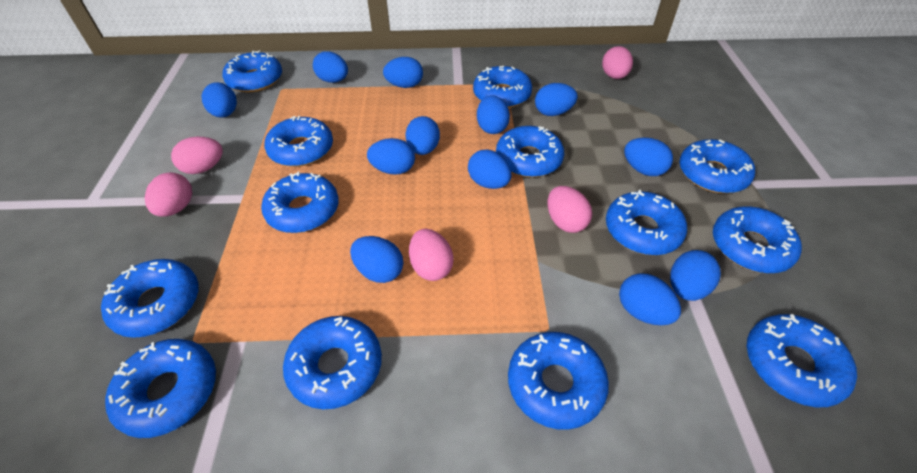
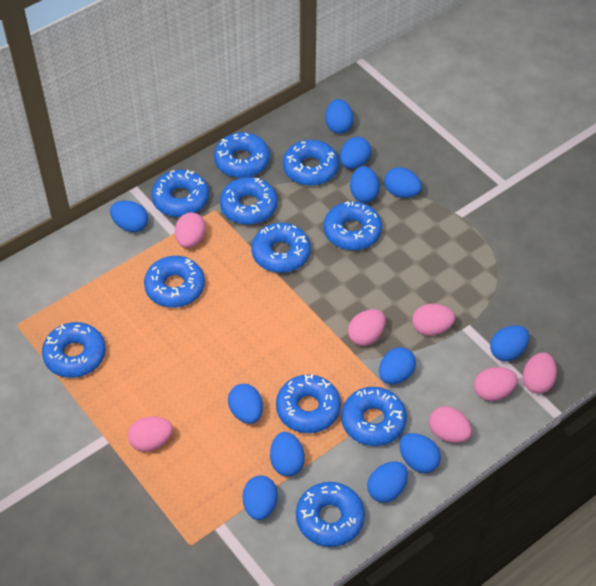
blue donut: [101,259,199,338] [105,339,216,438] [222,51,282,92] [261,172,339,233] [264,116,333,167] [283,316,382,409] [473,66,532,108] [496,126,564,177] [508,332,609,430] [606,190,687,255] [679,139,755,193] [713,206,802,273] [747,314,857,407] = 13 -> [42,322,106,378] [144,256,205,308] [152,170,209,217] [214,132,270,178] [220,177,277,225] [251,223,311,273] [276,374,341,433] [283,140,339,186] [296,482,365,547] [323,201,382,251] [341,387,407,446] = 11
pink egg: [145,172,192,217] [171,137,223,174] [409,229,454,281] [548,186,592,233] [602,46,633,79] = 5 -> [128,416,173,452] [175,212,206,248] [348,309,386,346] [412,304,455,336] [429,406,472,443] [474,367,518,401] [523,352,557,394] = 7

